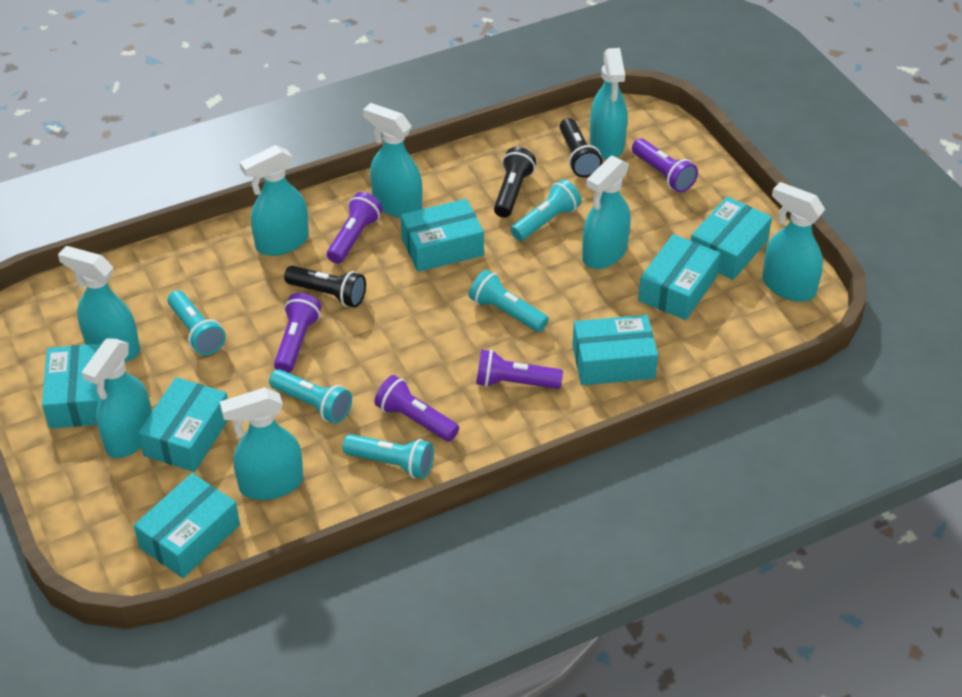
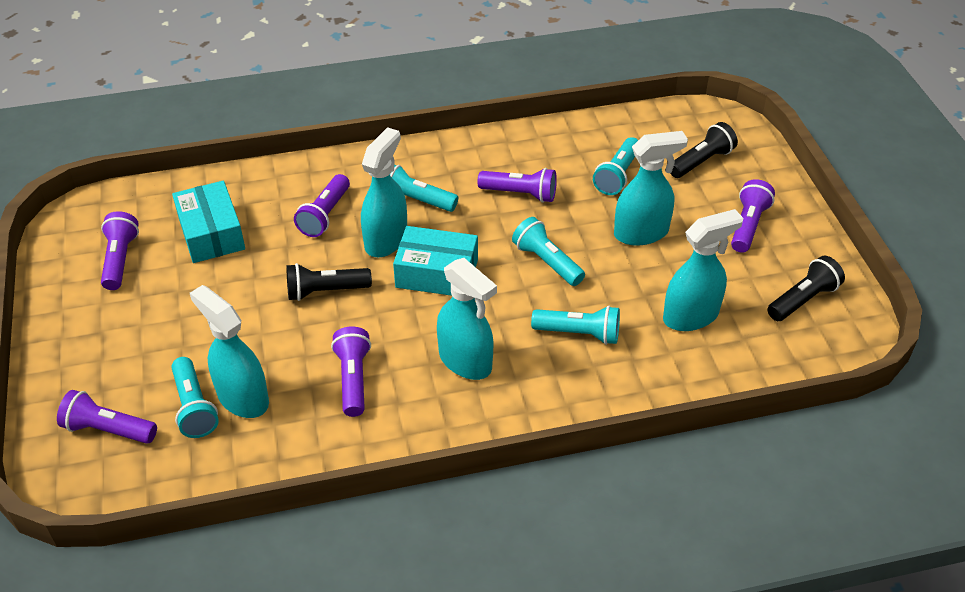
purple flashlight: [274,293,321,373] [327,192,383,264] [374,375,459,442] [476,349,563,389] [632,138,698,193] = 5 -> [57,390,157,444] [101,211,139,290] [294,174,350,237] [331,327,371,417] [477,168,557,203] [731,179,775,253] = 6
turquoise box: [42,343,105,429] [134,473,240,578] [138,377,228,472] [401,199,484,272] [572,315,658,385] [638,234,721,320] [691,197,772,280] = 7 -> [172,181,245,263] [393,226,478,296] = 2
turquoise spray bottle: [58,246,140,362] [82,338,152,458] [220,388,303,500] [240,145,309,256] [363,103,422,218] [582,155,631,269] [590,48,628,159] [762,182,825,302] = 8 -> [190,285,269,418] [361,127,407,257] [437,258,497,380] [614,131,688,246] [663,209,743,331] = 5

